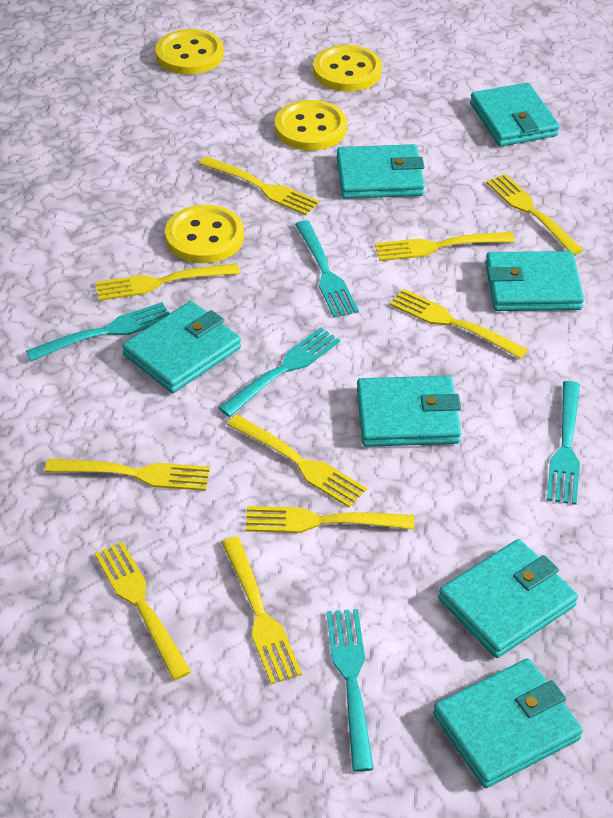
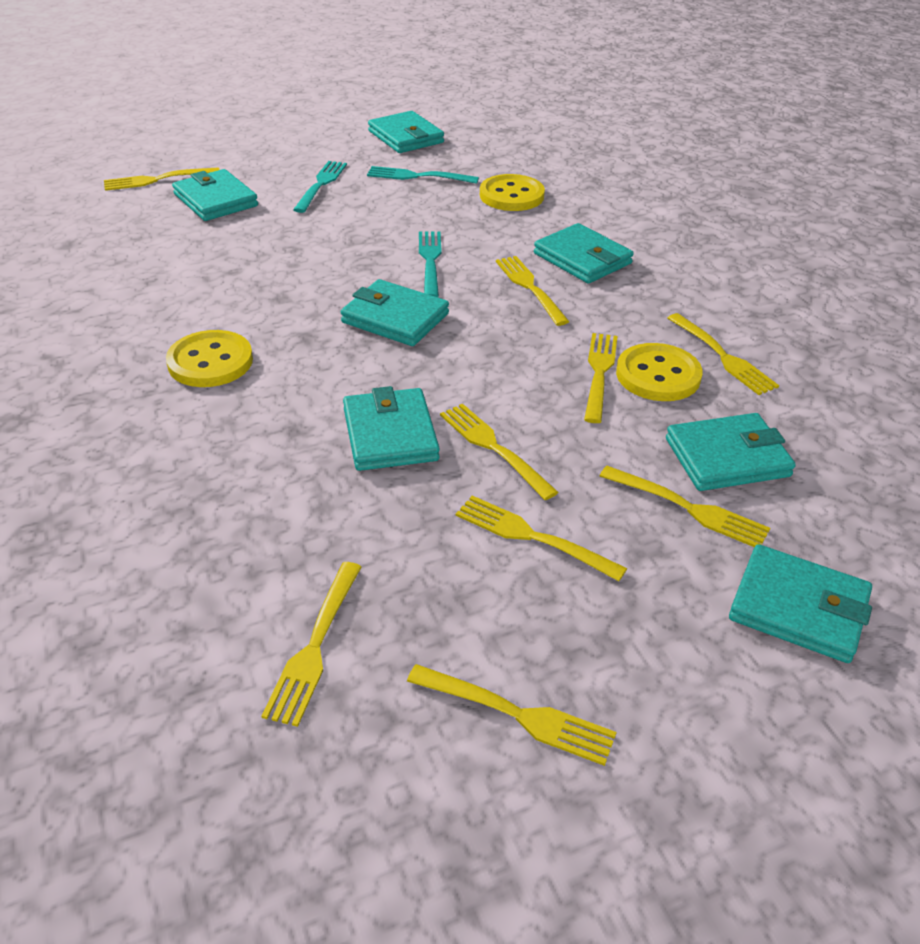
turquoise fork: [26,302,170,361] [219,327,340,417] [295,220,359,318] [327,609,374,772] [547,381,580,505] = 5 -> [293,161,347,213] [367,166,479,184] [419,231,442,297] = 3
yellow button: [155,29,224,75] [165,205,244,263] [275,100,347,151] [313,45,382,92] = 4 -> [166,330,253,387] [480,174,545,211] [616,343,703,401] = 3
yellow fork: [45,459,210,491] [94,541,191,680] [95,263,240,301] [199,156,319,215] [221,536,302,684] [227,415,367,507] [246,506,414,533] [375,232,515,261] [390,289,528,359] [486,174,583,255] = 10 -> [104,167,220,191] [261,562,361,727] [407,664,617,766] [440,404,559,500] [456,496,627,581] [496,256,569,326] [584,333,618,423] [600,466,770,547] [668,313,779,395] = 9

